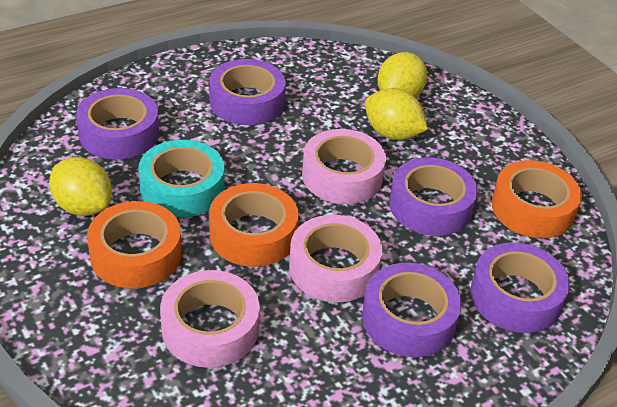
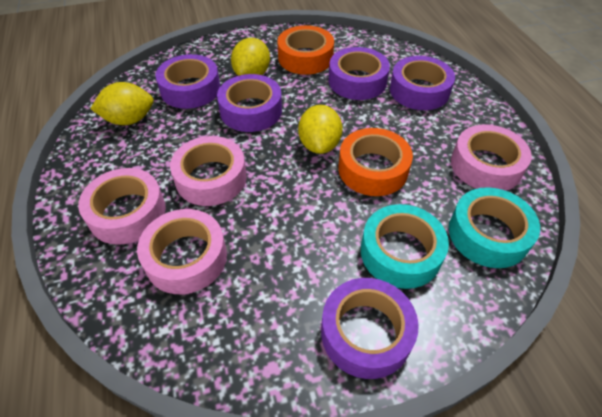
orange tape: [87,201,182,288] [209,183,299,267] [492,160,582,238] = 3 -> [277,25,334,75] [338,128,413,196] = 2
pink tape: [160,270,260,368] [289,215,382,302] [302,129,386,204] = 3 -> [78,168,166,245] [137,209,227,294] [170,136,247,206] [451,125,532,191] = 4
turquoise tape: [138,140,224,218] = 1 -> [361,204,449,289] [449,187,540,268] = 2

